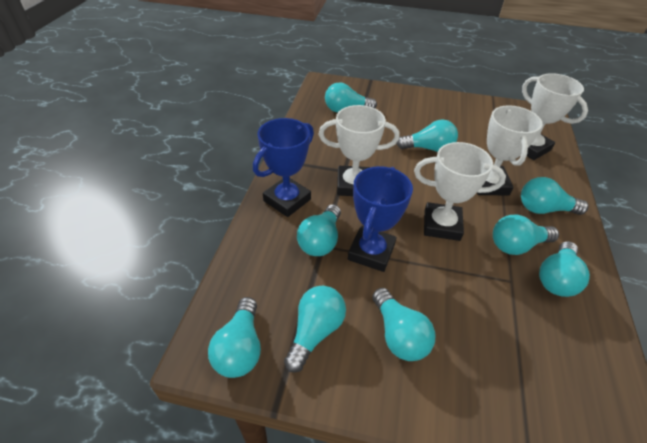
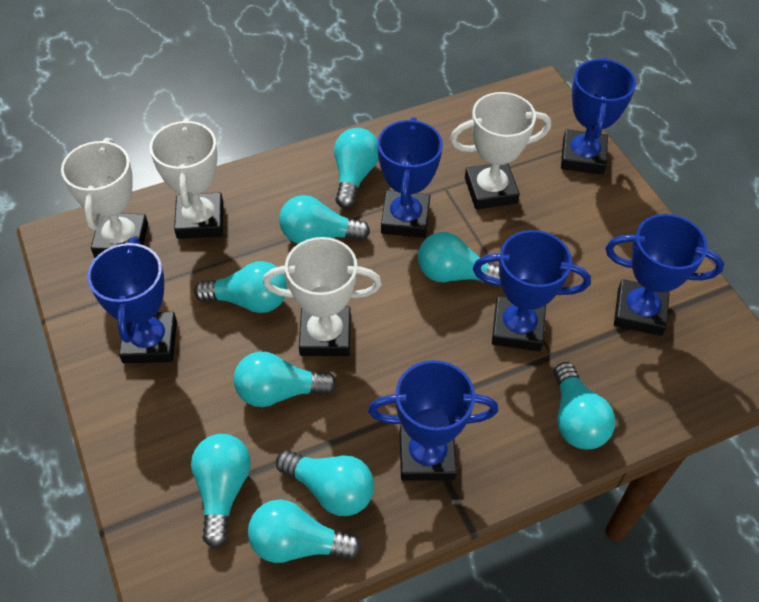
blue trophy: [253,118,314,217] [348,166,413,272] = 2 -> [87,237,177,363] [368,360,498,481] [378,117,443,238] [473,230,591,351] [561,57,636,175] [605,214,724,336] = 6

